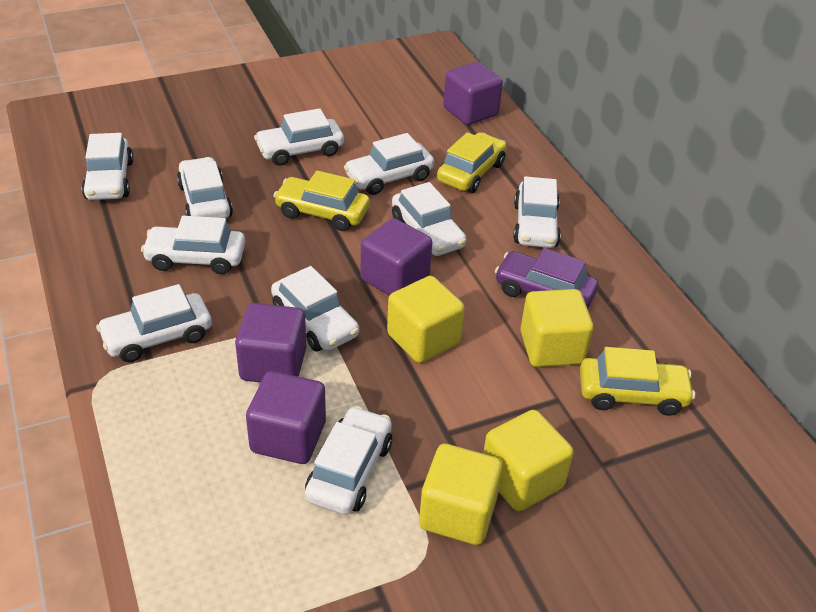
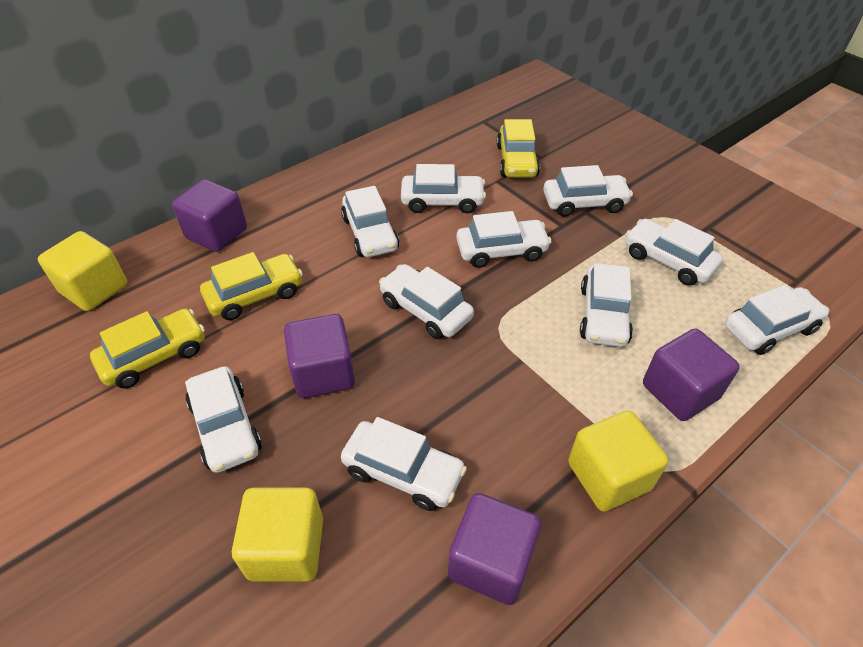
purple car: [495,248,599,309] = 1 -> none = 0
yellow cube: [387,276,465,363] [419,444,503,545] [483,410,573,511] [520,289,593,367] = 4 -> [38,231,127,311] [232,488,323,581] [568,410,668,512] = 3

